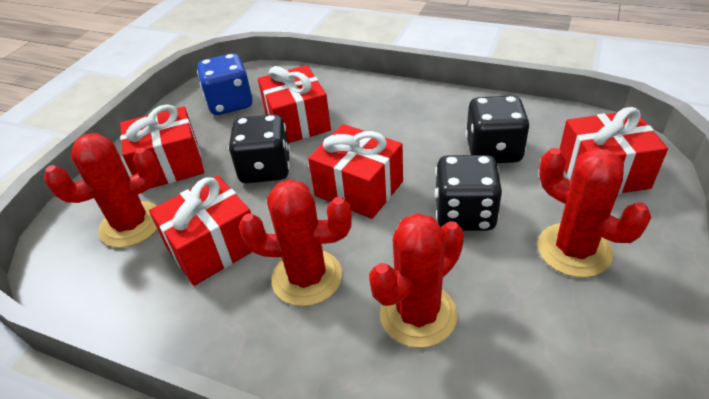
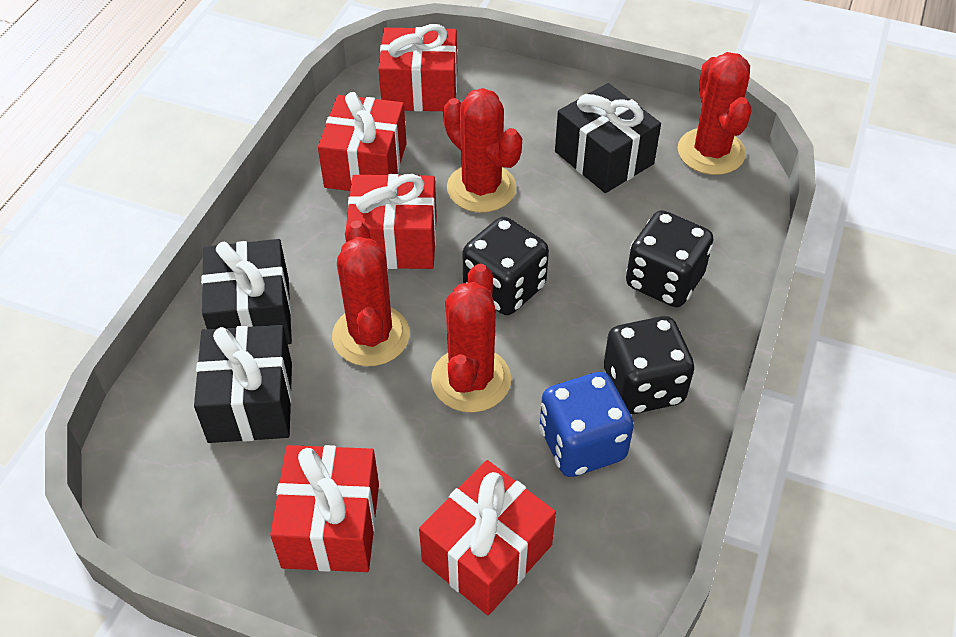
black gift: none = 0 -> [194,325,292,443] [201,239,292,344] [555,83,661,193] = 3

